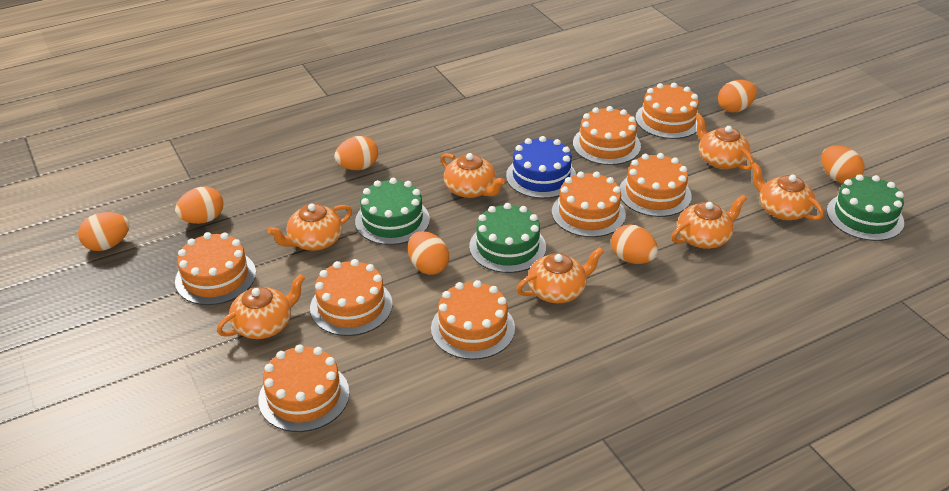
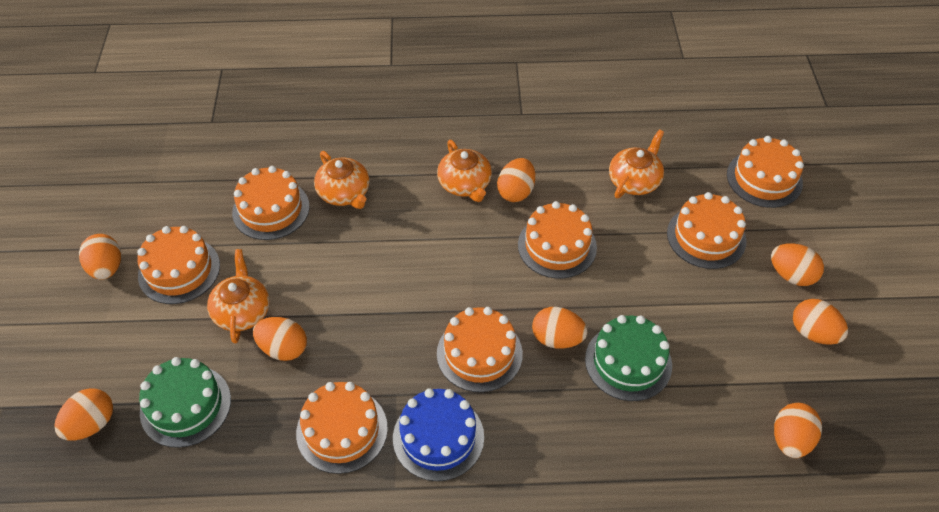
green cake: [355,178,430,245] [469,203,546,273] [827,174,904,241] = 3 -> [139,357,231,448] [585,315,672,401] = 2
orange cake: [175,232,256,305] [259,344,349,432] [310,259,393,336] [431,280,515,360] [552,171,626,237] [573,106,641,165] [620,153,692,217] [635,83,699,139] = 8 -> [137,226,220,304] [232,166,309,240] [296,382,388,474] [437,307,523,392] [518,201,597,279] [667,192,746,269] [727,136,804,208] = 7
orange egg: [78,212,130,251] [175,187,223,224] [334,136,378,170] [408,231,449,275] [611,224,658,264] [718,80,757,113] [821,145,864,184] = 7 -> [54,388,113,441] [79,234,121,280] [253,317,307,361] [497,158,535,202] [532,307,587,348] [771,243,824,286] [774,403,822,458] [793,299,848,345] = 8
orange teapot: [217,274,305,339] [267,204,352,251] [441,153,505,198] [517,247,604,303] [671,195,747,249] [695,113,754,170] [751,162,824,220] = 7 -> [207,249,270,344] [314,151,370,209] [437,140,492,202] [609,130,664,198] = 4

